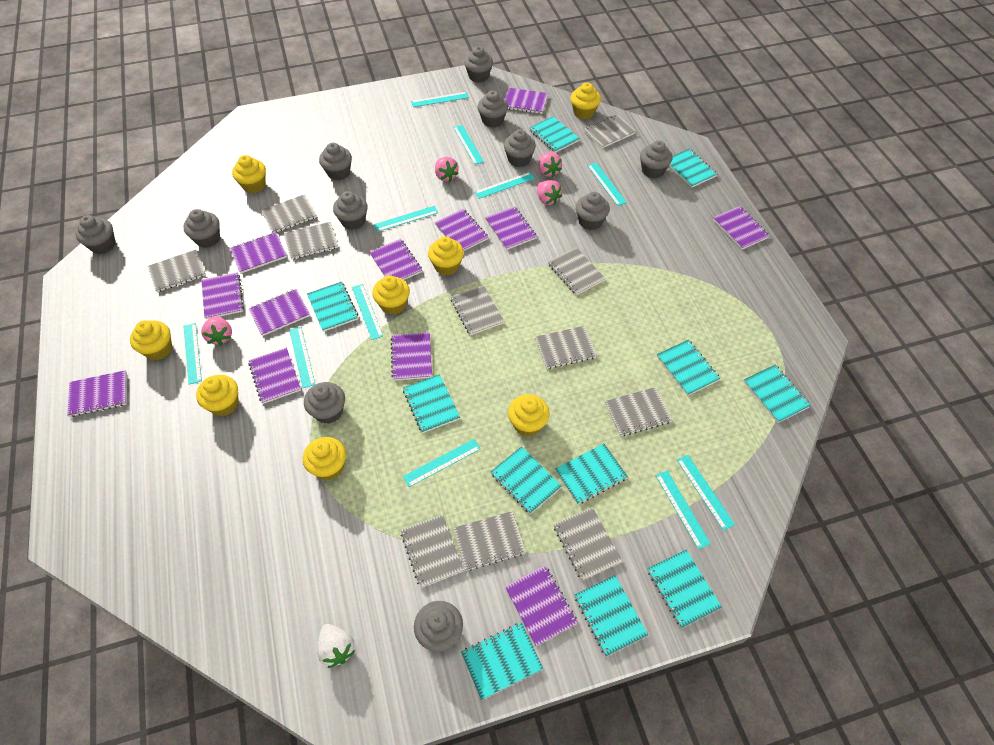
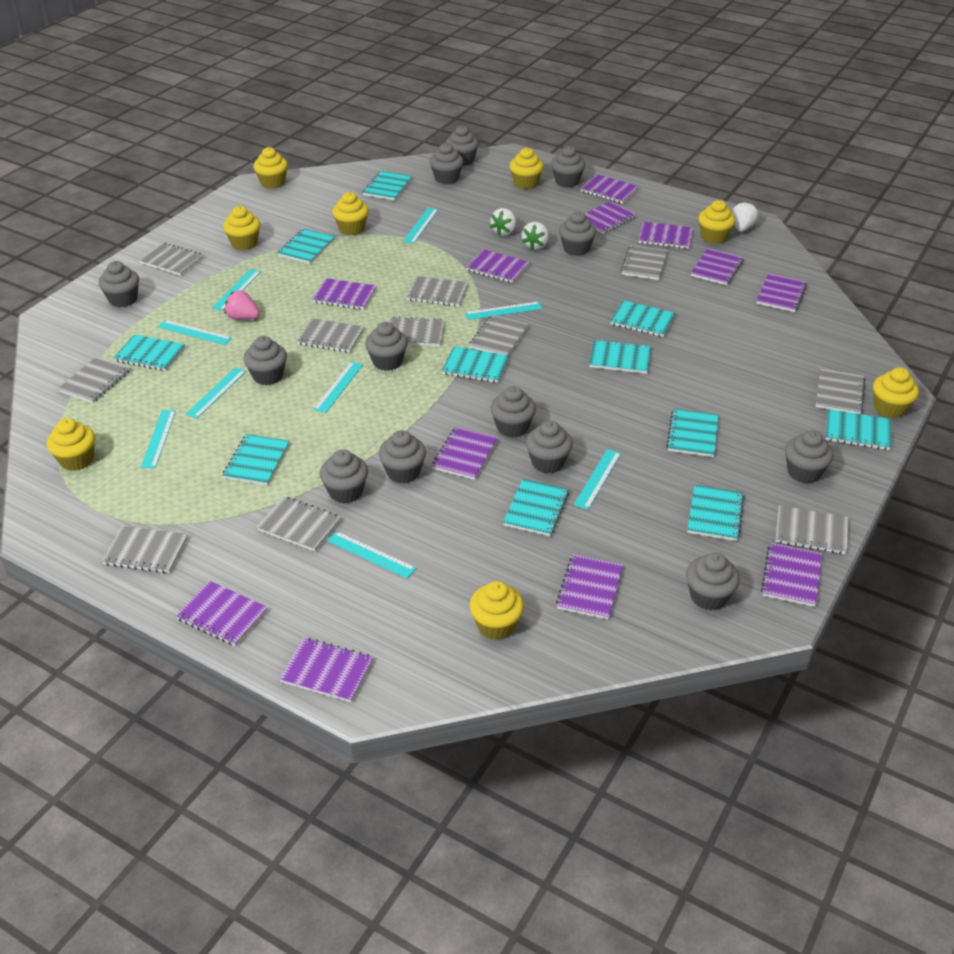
grey cupcake: [76,215,116,254] [183,209,220,248] [304,382,345,424] [319,143,352,180] [333,191,368,230] [414,601,463,651] [464,46,493,83] [478,91,508,128] [504,129,536,167] [575,192,610,230] [640,140,672,178] = 11 -> [99,261,139,307] [243,336,287,385] [320,449,368,503] [365,322,408,371] [379,430,426,483] [429,143,464,184] [446,125,479,166] [491,386,536,438] [526,420,573,473] [551,146,585,187] [559,212,596,256] [686,553,740,610] [785,430,834,484] = 13
pink strawberry: [201,316,232,346] [435,157,459,182] [537,180,562,205] [538,152,562,177] = 4 -> [224,290,260,320] = 1
turquoise ruler: [183,323,202,385] [289,327,315,388] [352,284,383,340] [374,206,439,232] [403,439,481,487] [411,92,469,107] [453,125,484,165] [475,172,535,199] [587,163,627,206] [655,471,711,549] [677,455,735,530] = 11 -> [141,410,176,468] [158,320,232,345] [185,367,246,418] [212,269,261,311] [313,362,363,413] [327,531,416,578] [403,208,438,244] [465,302,543,320] [574,449,621,510] = 9
white strawberry: [317,624,355,668] = 1 -> [490,208,517,236] [522,222,549,250] [731,201,759,232] = 3

